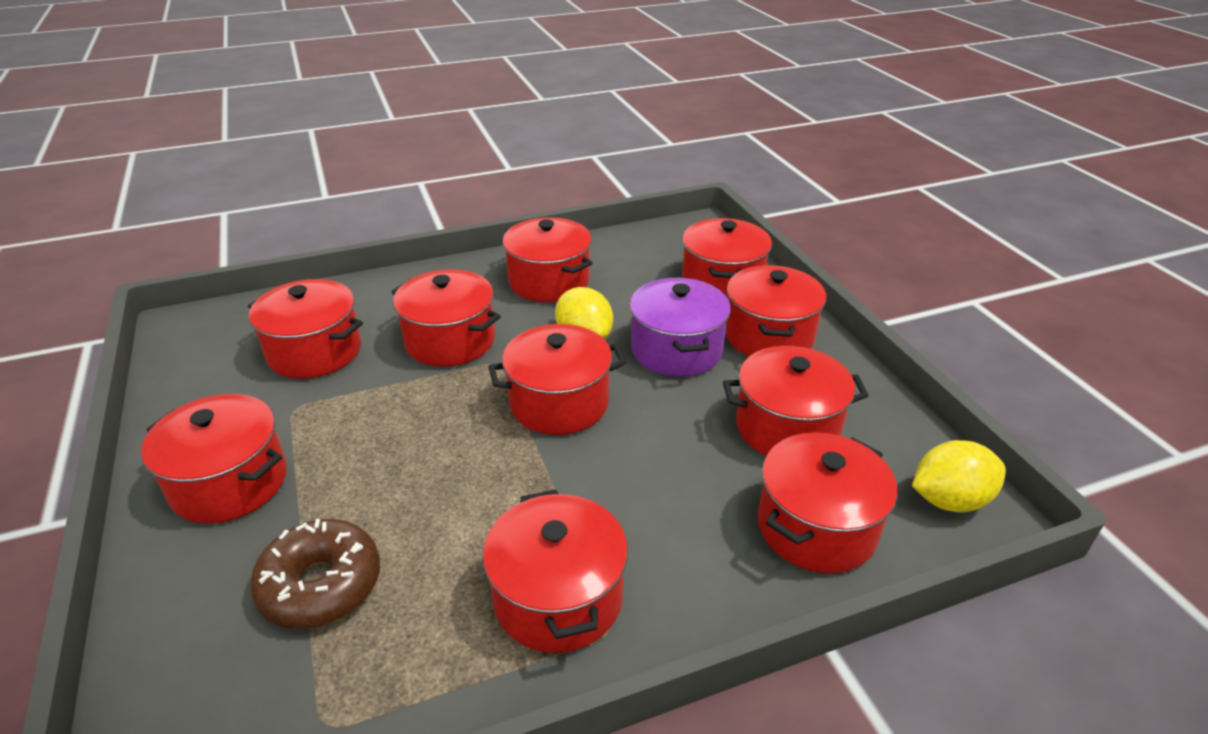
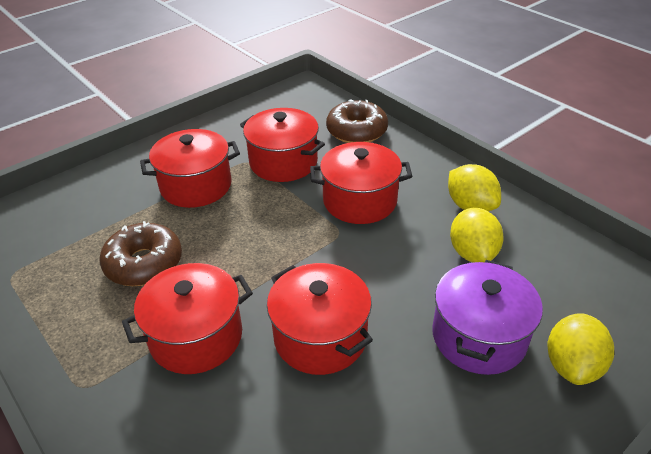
brown donut: [250,519,380,629] = 1 -> [99,221,182,286] [326,99,388,143] = 2
red pot: [141,394,287,524] [248,279,363,379] [391,269,501,367] [483,489,628,653] [488,324,626,435] [503,217,593,302] [682,218,772,298] [723,346,869,456] [725,265,826,356] [758,432,897,573] = 10 -> [122,263,253,374] [140,129,240,208] [240,108,325,182] [267,263,373,375] [310,142,412,224] = 5
yellow lemon: [555,287,613,339] [912,440,1006,513] = 2 -> [448,164,501,212] [450,208,504,263] [547,314,614,385] = 3

